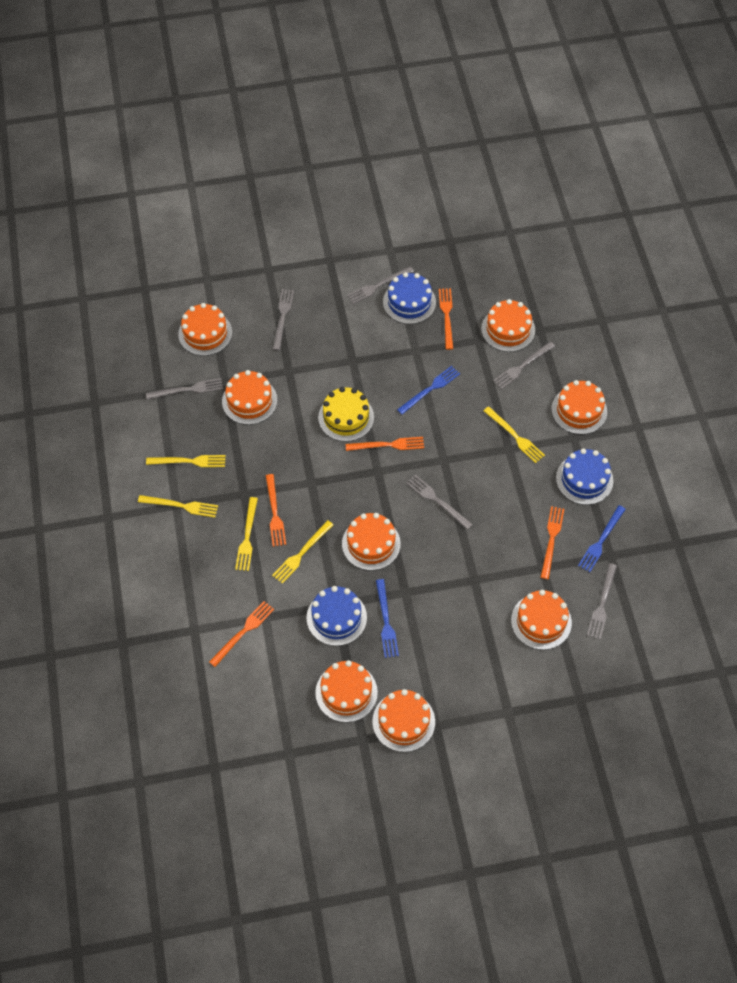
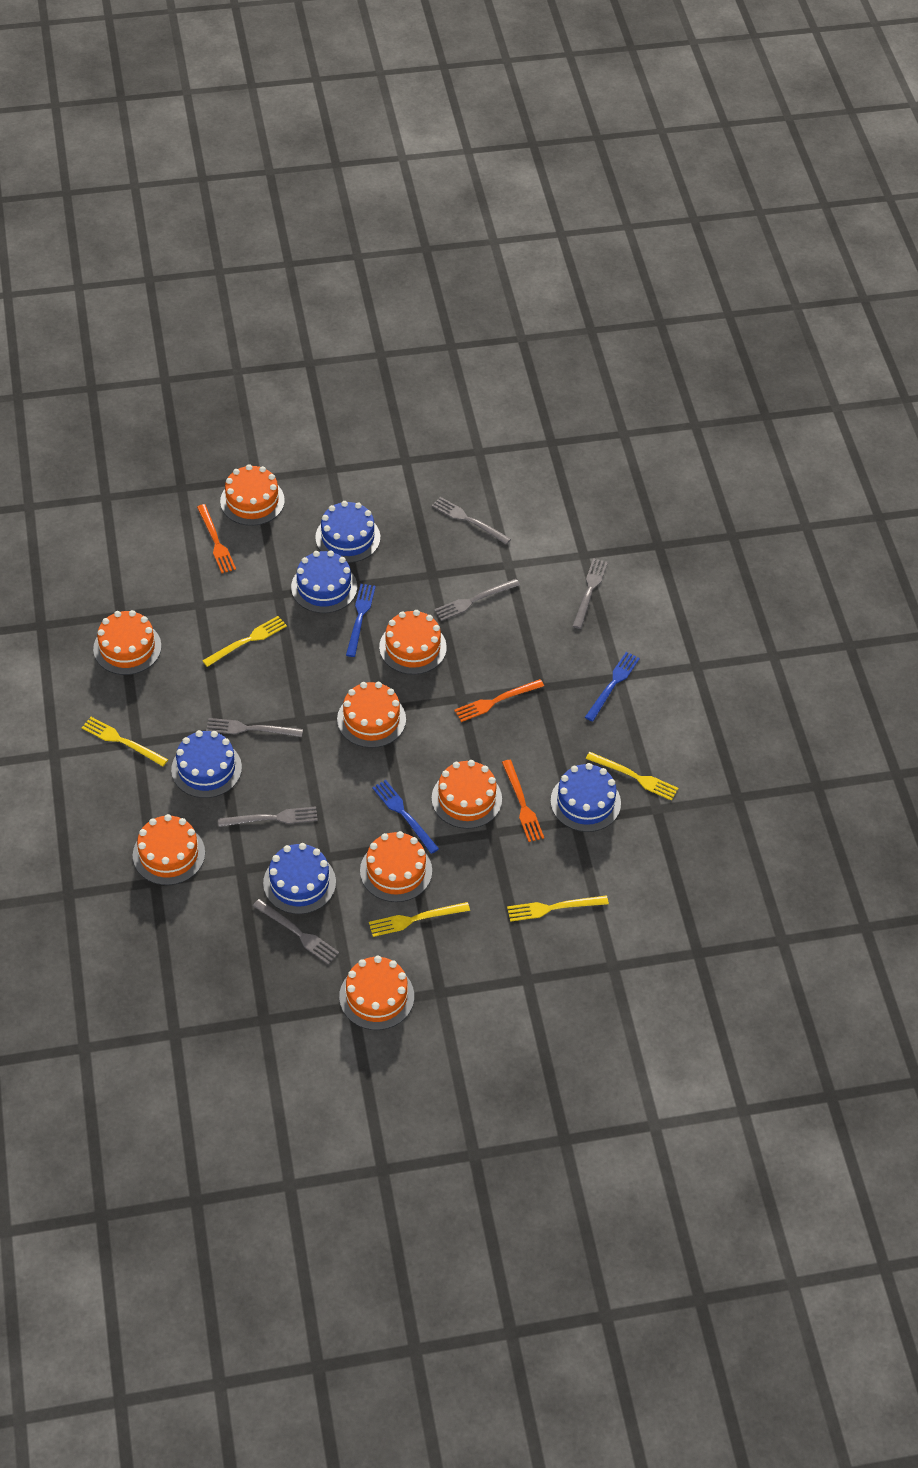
blue cake: [307,586,367,646] [383,272,436,324] [556,448,613,505] = 3 -> [171,730,242,798] [263,843,336,914] [291,550,357,613] [315,501,380,563] [550,763,621,832] = 5
orange fork: [209,601,274,667] [266,474,286,547] [346,437,424,451] [439,288,453,350] [540,506,564,579] = 5 -> [197,504,236,573] [454,679,544,722] [502,760,544,842] = 3
yellow cake: [318,387,374,442] = 1 -> none = 0

